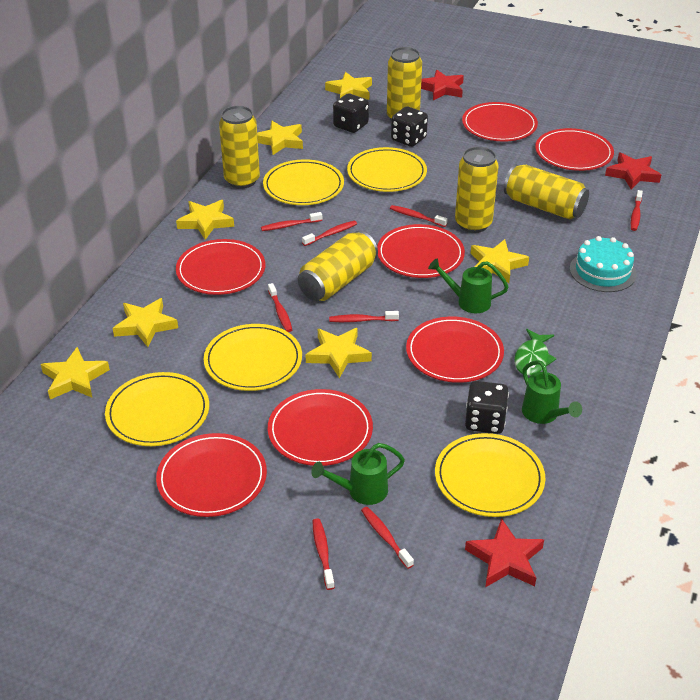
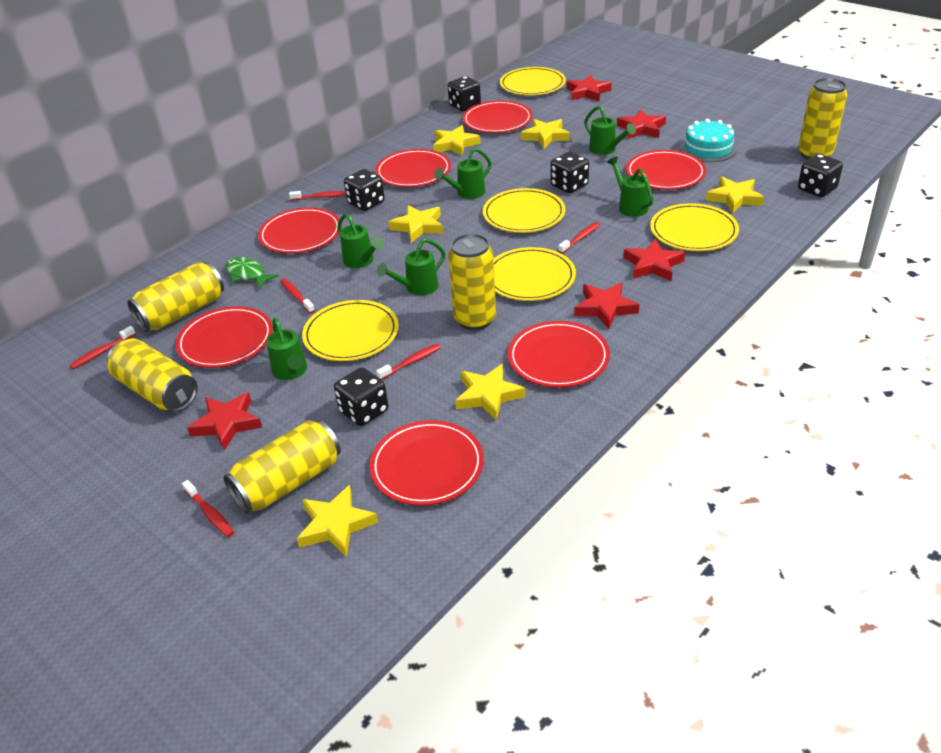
black dice: [333,93,369,133] [391,106,428,147] [465,381,509,434] = 3 -> [334,367,388,426] [344,169,385,211] [448,76,481,111] [551,151,589,193] [798,154,843,197] = 5
green watering can: [311,443,405,505] [428,258,509,313] [522,360,582,424] = 3 -> [266,318,307,380] [337,213,384,268] [377,238,445,295] [434,148,491,199] [584,106,636,155] [607,156,653,217] = 6
red star: [421,70,464,100] [465,518,544,587] [605,152,661,190] = 3 -> [187,392,262,450] [567,75,612,101] [574,283,640,329] [617,109,666,139] [623,239,685,281] = 5
red toothbrush: [261,212,322,231] [268,283,292,332] [302,221,357,246] [312,518,335,590] [329,311,399,322] [361,507,414,569] [390,205,448,227] [631,190,643,231] = 8 -> [69,326,136,369] [182,480,234,537] [280,278,315,313] [289,191,346,200] [376,344,441,380] [558,222,601,254] = 6
yellow star: [41,347,110,399] [113,298,178,347] [176,200,234,240] [257,121,303,155] [305,328,372,378] [325,72,372,100] [471,239,529,283] = 7 -> [297,485,378,557] [389,205,443,243] [433,125,481,156] [455,364,526,421] [521,119,570,148] [706,177,764,213] = 6

